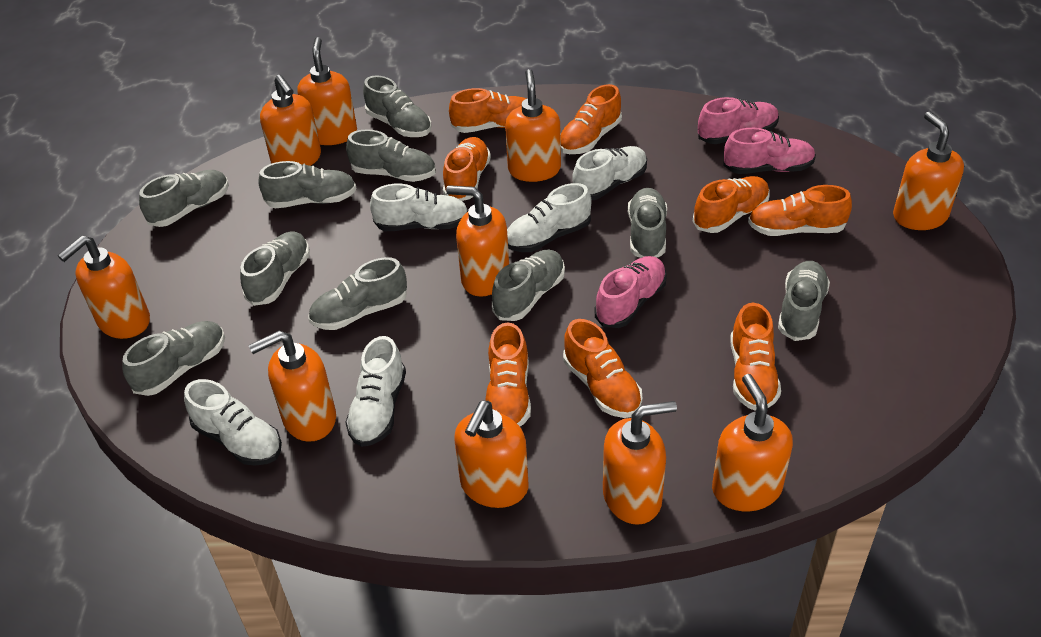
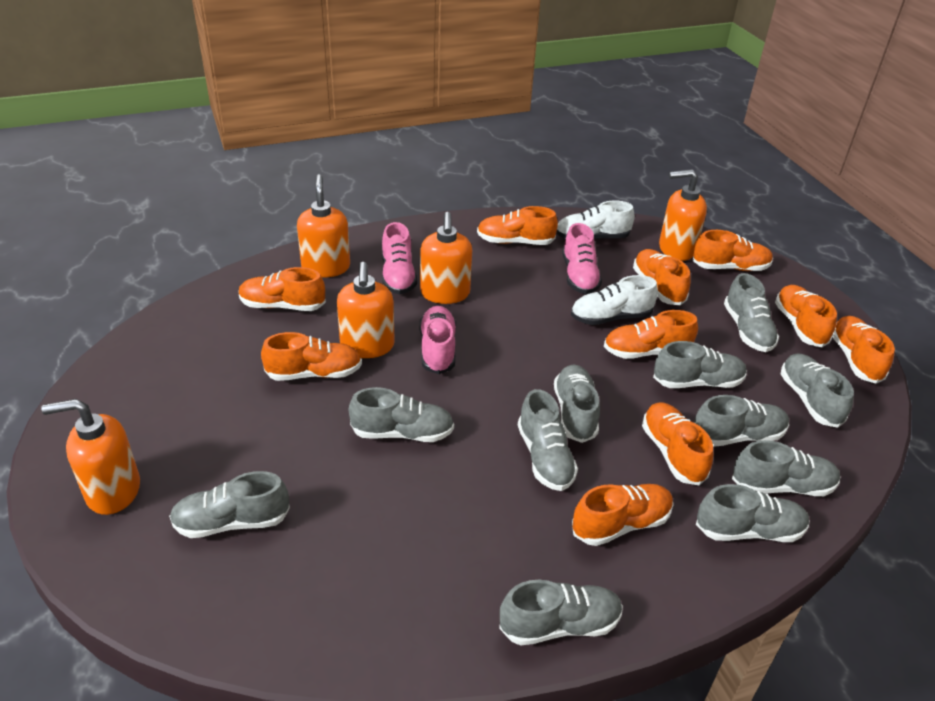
grey shoe: [123,321,225,396] [139,170,229,227] [240,232,310,306] [258,161,357,208] [308,257,407,330] [346,129,436,182] [363,75,432,137] [492,249,565,321] [628,188,667,258] [778,261,830,341] = 10 -> [169,471,290,538] [349,387,454,442] [499,580,623,646] [518,389,578,491] [554,365,600,443] [653,341,747,388] [694,395,789,447] [696,484,810,542] [724,273,779,352] [732,440,840,496] [781,353,854,428] = 11
orange shoe: [443,137,491,201] [449,88,526,133] [485,322,531,426] [560,84,622,154] [563,319,642,418] [693,176,770,233] [730,303,781,411] [748,185,852,236] = 8 -> [239,267,326,311] [261,332,362,381] [477,206,558,245] [572,484,674,546] [604,310,698,359] [633,249,691,305] [642,403,713,485] [693,230,773,271] [775,285,837,347] [832,316,895,384] = 10
orange soap dispenser: [58,236,150,339] [249,331,336,442] [260,75,321,166] [297,37,357,145] [446,185,509,297] [454,401,529,508] [505,69,561,182] [603,401,677,525] [712,374,793,511] [893,111,964,230] = 10 -> [41,399,140,515] [297,174,350,278] [337,262,395,358] [420,212,472,304] [659,169,707,261] = 5
white shoe: [184,379,282,466] [345,336,406,447] [370,184,468,231] [507,183,591,252] [572,146,647,200] = 5 -> [556,201,634,239] [571,275,658,325] = 2

